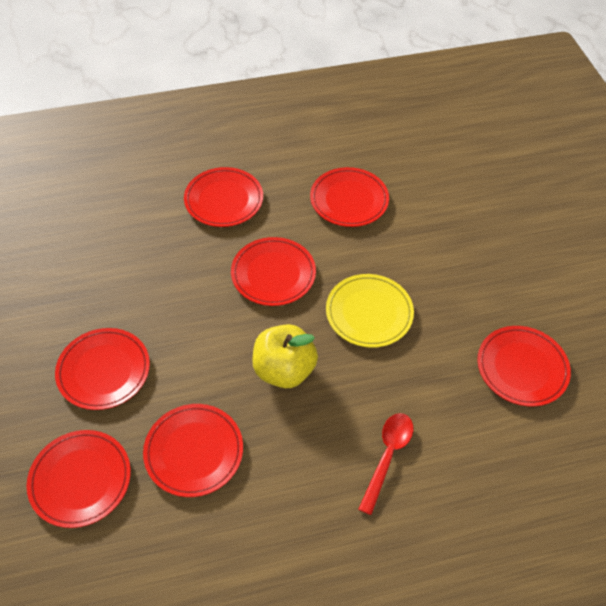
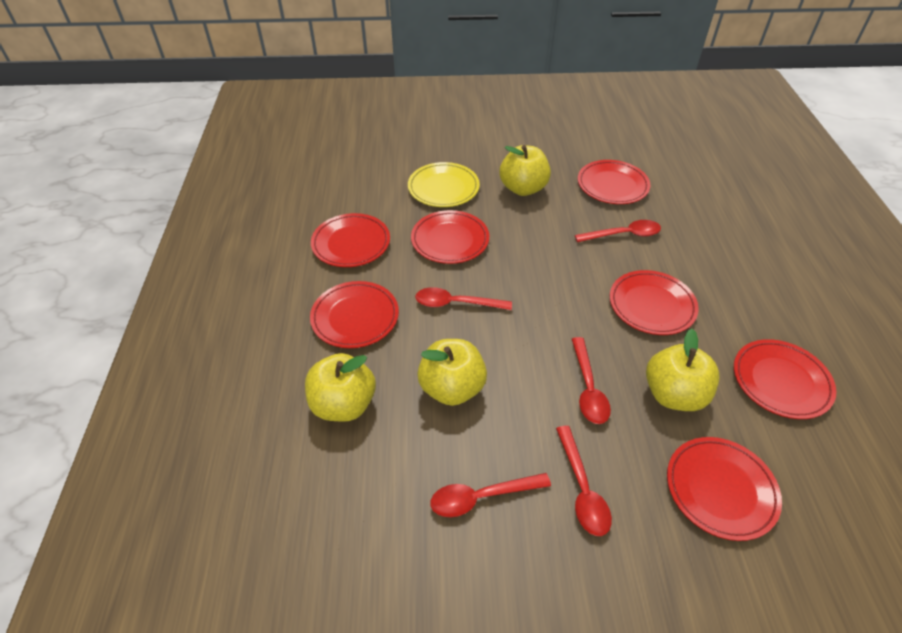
red spoon: [358,413,413,515] = 1 -> [415,287,512,310] [430,473,551,517] [556,426,612,536] [572,337,611,424] [575,220,661,242] = 5
yellow apple: [252,324,318,388] = 1 -> [305,353,376,422] [417,339,487,406] [500,145,551,196] [646,329,720,411] = 4

